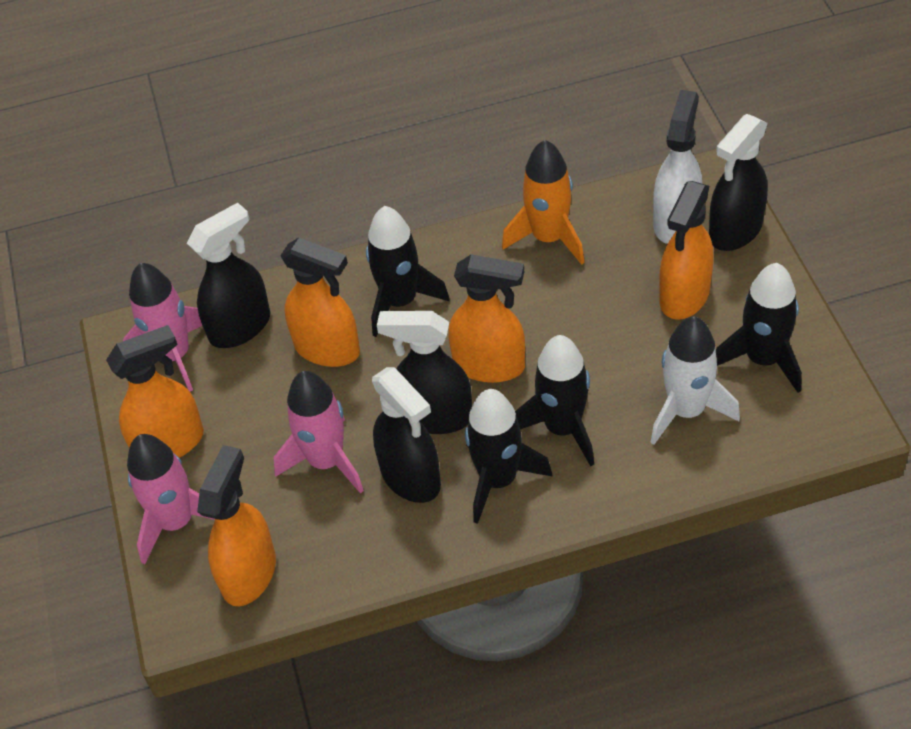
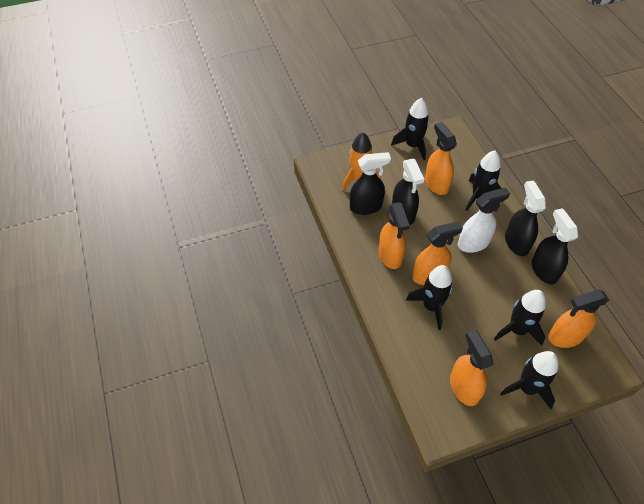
black rocket: [366,206,450,337] [465,389,553,524] [515,335,594,466] [716,263,802,393] = 4 -> [391,98,429,160] [406,265,453,330] [466,151,501,211] [494,290,546,345] [500,351,558,409] = 5
pink rocket: [123,263,202,391] [127,434,215,564] [273,371,364,494] = 3 -> none = 0
white rocket: [650,316,740,445] = 1 -> none = 0

